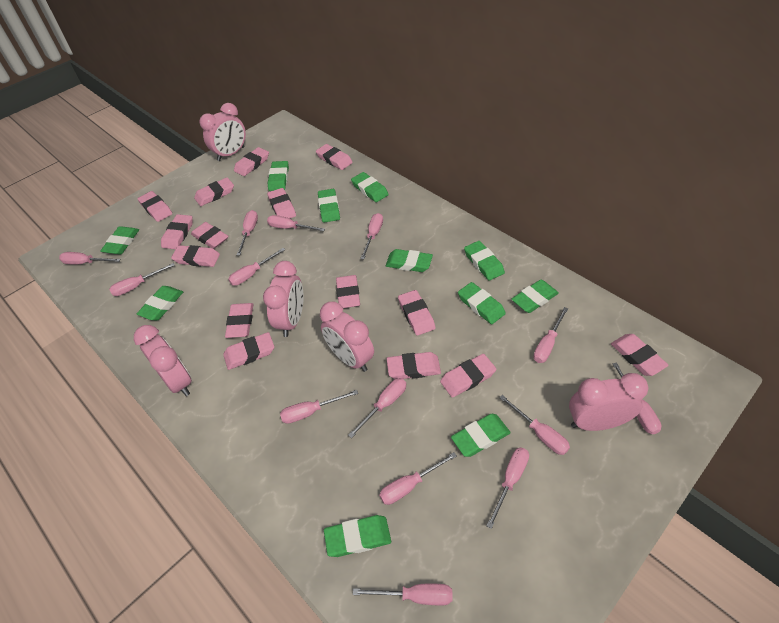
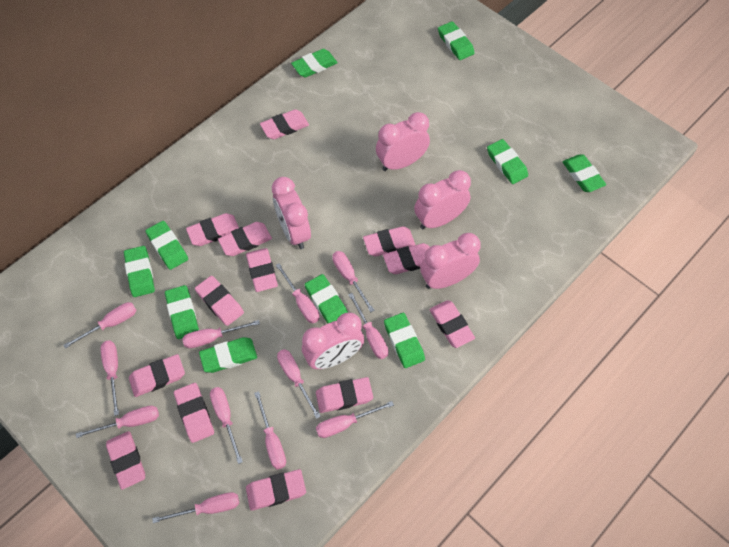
green eraser: [100,226,139,255] [137,286,183,320] [268,161,289,191] [318,189,340,223] [324,515,391,557] [351,172,389,202] [386,249,433,272] [451,414,511,457] [458,282,506,324] [464,241,505,281] [512,279,559,313] = 11 -> [124,246,155,297] [145,221,188,270] [165,285,199,339] [199,337,257,373] [291,49,338,78] [305,274,348,323] [384,313,425,368] [438,21,475,60] [487,139,528,184] [563,154,606,192] = 10
pink eraser: [138,191,172,222] [161,214,193,249] [171,245,220,267] [191,222,228,249] [194,177,234,206] [223,332,274,370] [225,303,253,338] [234,147,269,176] [267,188,296,218] [316,144,353,170] [336,275,360,308] [387,352,441,379] [398,290,436,335] [440,354,496,398] [611,334,669,376] = 15 -> [106,431,145,490] [129,354,185,397] [174,383,214,443] [186,213,239,246] [195,276,244,326] [218,222,272,256] [246,248,278,292] [246,469,306,511] [260,109,309,139] [316,377,373,413] [363,226,415,257] [383,243,430,274] [429,300,475,348] = 13
pink screwdriver: [59,252,121,264] [109,263,175,296] [228,248,285,286] [236,210,258,256] [267,215,325,231] [280,390,358,424] [348,378,406,438] [353,584,453,605] [360,213,383,259] [379,452,457,505] [487,447,529,529] [499,395,570,455] [533,307,568,363] [612,362,661,434] = 14 -> [63,302,136,349] [76,406,159,438] [100,341,119,416] [152,492,239,523] [182,320,260,348] [210,387,243,464] [254,391,286,469] [276,263,319,323] [277,349,321,419] [316,401,394,438] [332,251,374,312] [348,293,389,359] = 12

